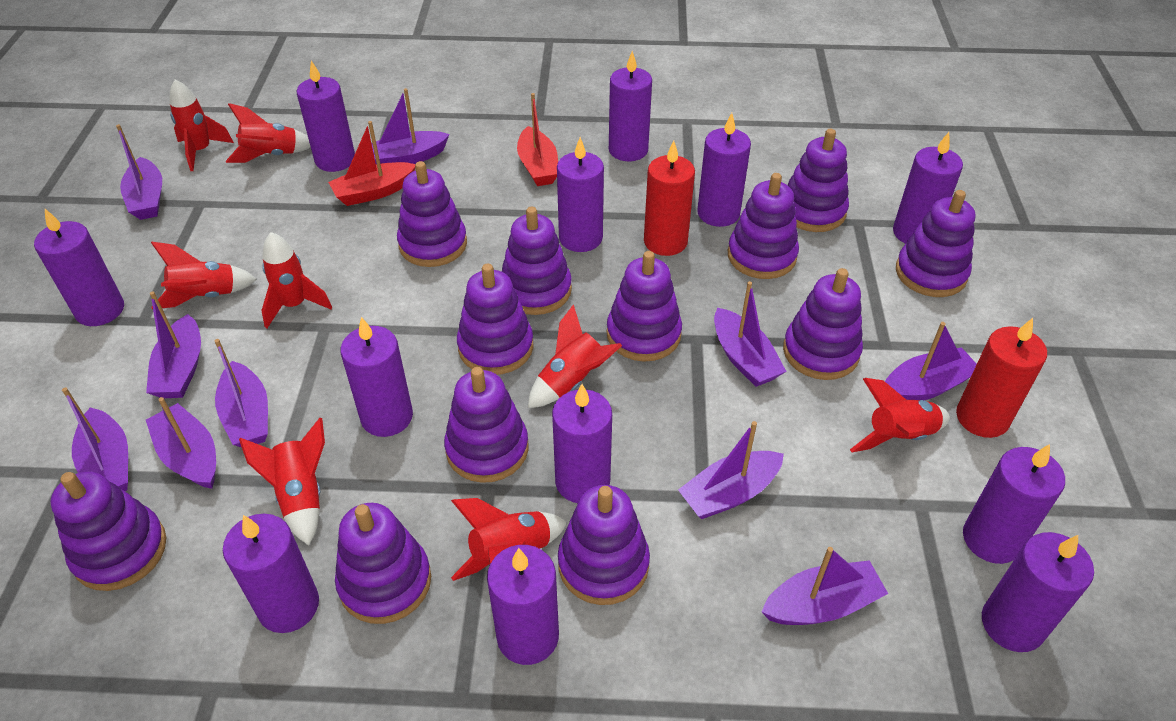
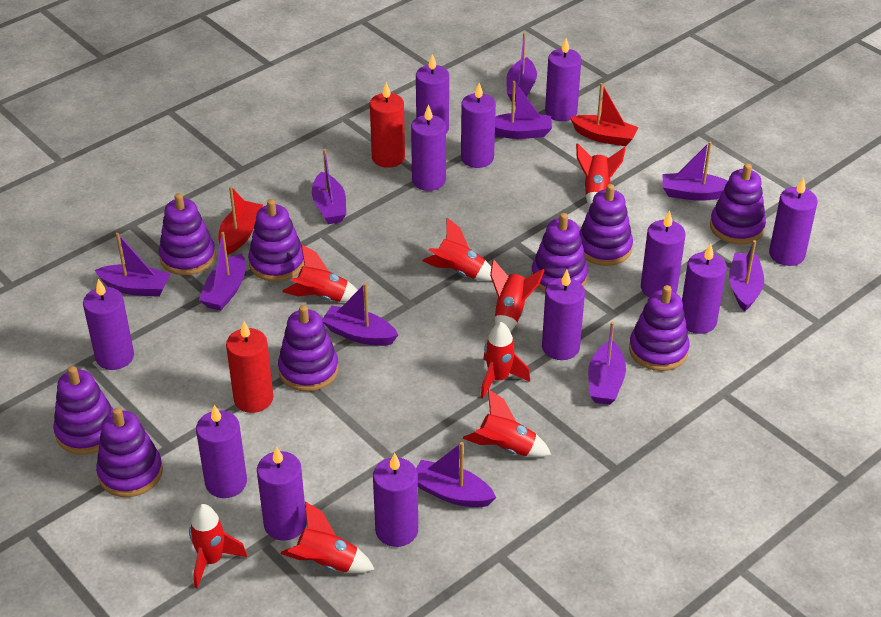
purple stacking toy: [50,472,166,591] [335,503,431,624] [397,161,467,267] [444,367,529,483] [457,264,534,375] [501,207,572,315] [558,485,650,605] [607,251,682,362] [728,173,799,279] [783,268,863,380] [788,129,849,232] [896,190,975,297] = 12 -> [53,366,113,455] [96,407,163,497] [159,193,216,275] [248,199,304,281] [278,305,339,391] [531,213,588,292] [579,184,633,266] [629,285,690,371] [710,163,766,245] = 9

